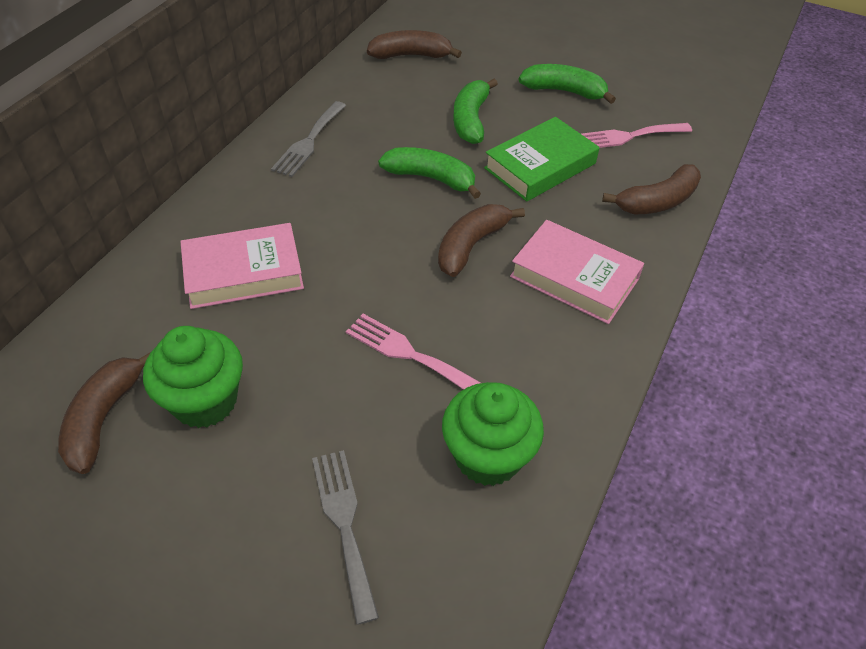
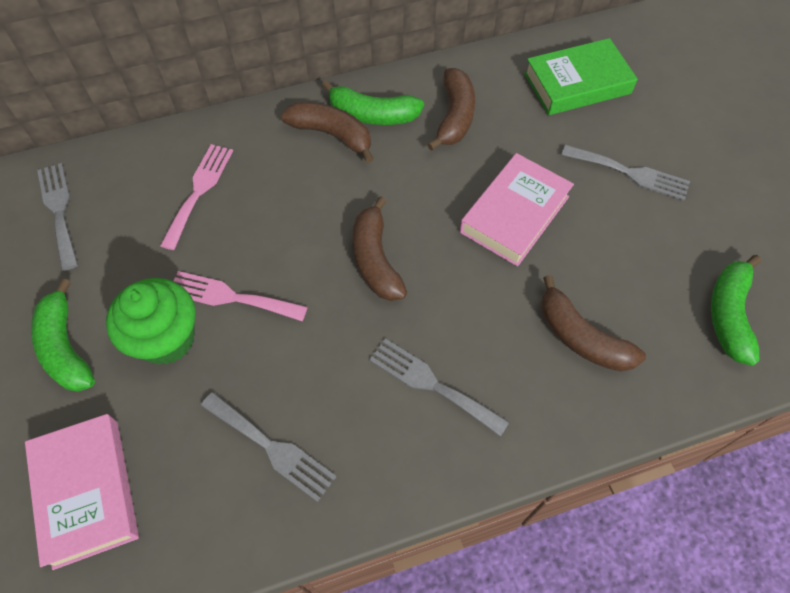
green cupcake: [143,326,243,428] [442,382,544,486] = 2 -> [106,278,195,365] = 1
grey fork: [271,101,346,177] [312,450,379,625] = 2 -> [37,163,78,271] [201,392,336,502] [369,339,509,437] [561,145,690,201] = 4

